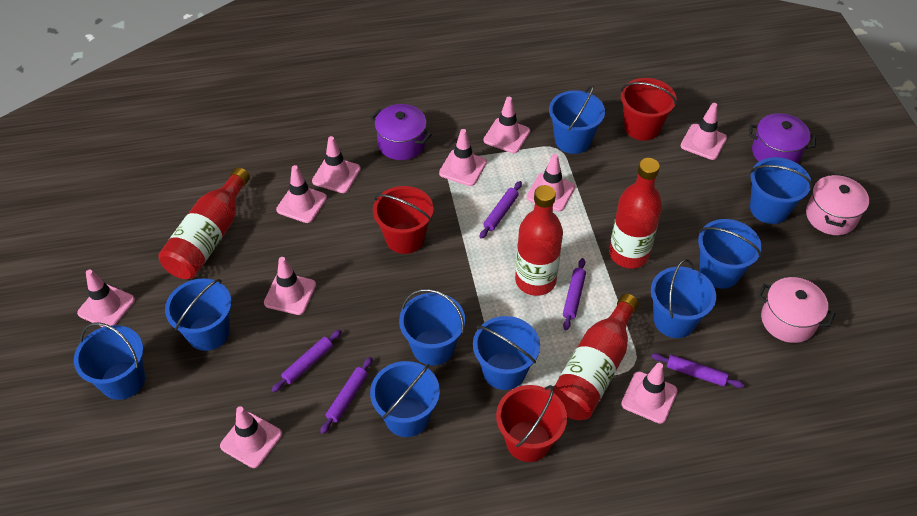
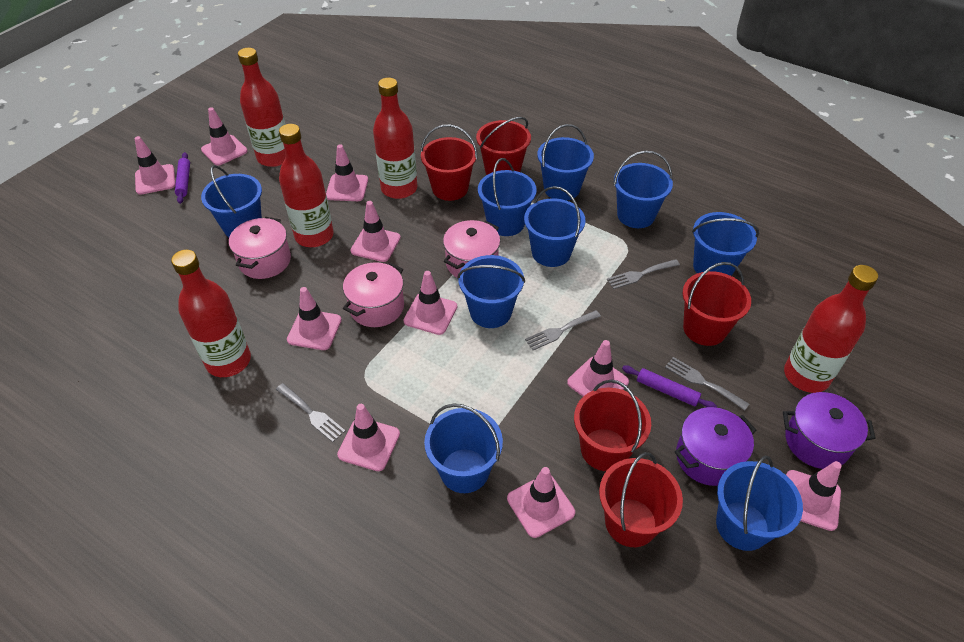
grey fork: none = 0 -> [276,383,345,442] [525,310,601,350] [607,259,680,289] [665,357,749,410] = 4
pink pot: [758,277,835,343] [806,173,869,235] = 2 -> [229,217,291,279] [343,262,404,327] [443,220,500,278] = 3
purple rolling pin: [272,329,342,392] [320,357,373,434] [480,181,522,239] [563,258,586,330] [651,353,745,388] = 5 -> [175,152,190,204] [622,365,717,408] = 2
red bottle: [158,167,250,279] [515,185,563,296] [553,294,639,420] [609,158,662,268] = 4 -> [171,250,251,377] [238,48,286,167] [279,124,334,247] [373,78,417,199] [784,265,878,393] = 5
red bucket: [373,186,434,254] [496,385,567,462] [620,78,677,141] = 3 -> [420,124,478,201] [476,117,531,175] [574,380,651,471] [599,452,683,547] [683,262,751,346] = 5

